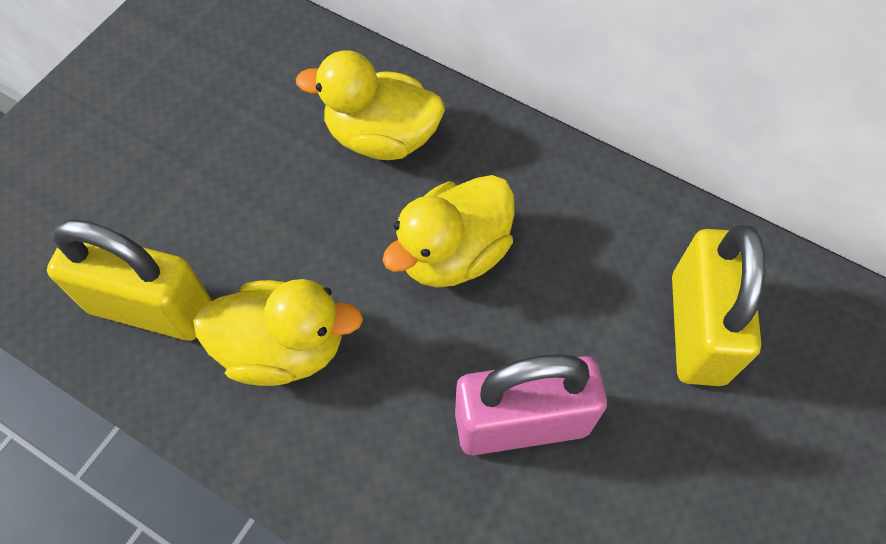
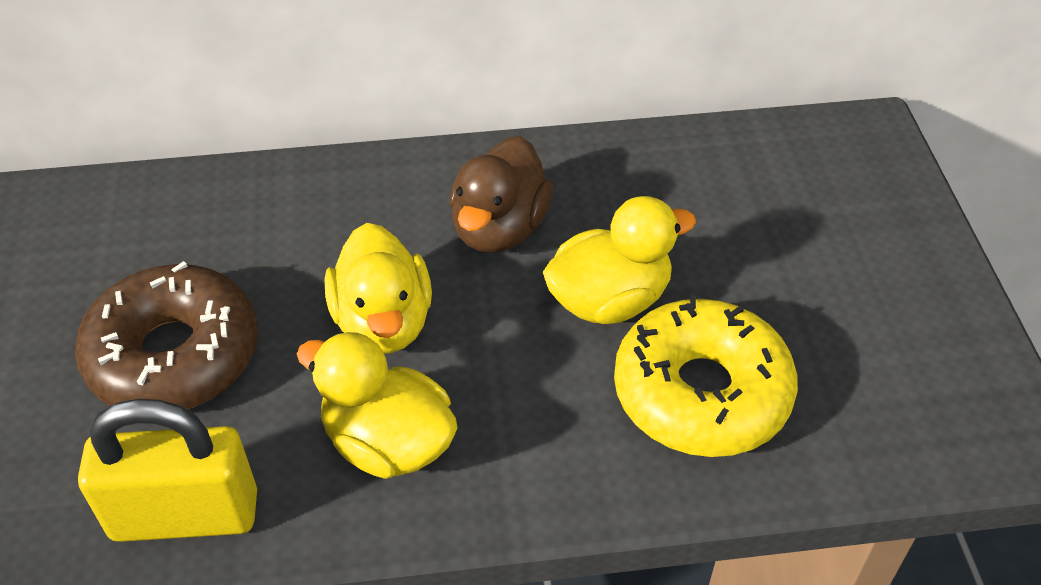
brown donut: none = 0 -> [75,261,258,409] = 1
brown duck: none = 0 -> [449,136,553,253] = 1
pink padlock: [455,354,607,455] = 1 -> none = 0
yellow donut: none = 0 -> [614,295,798,457] = 1
yellow padlock: [47,219,212,341] [672,224,765,386] = 2 -> [78,399,257,542] = 1

